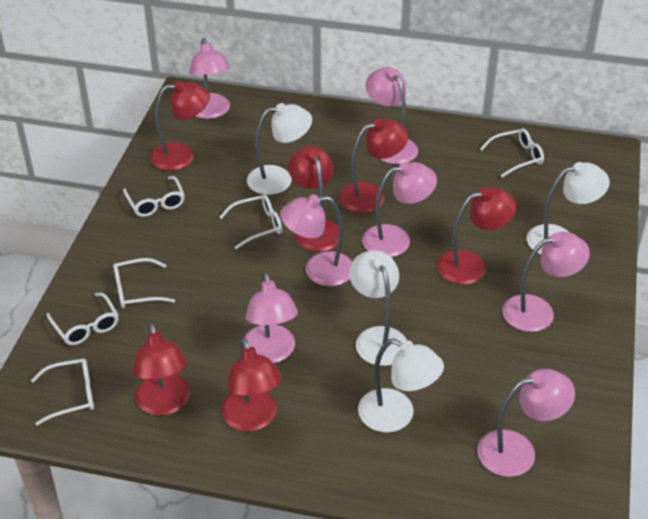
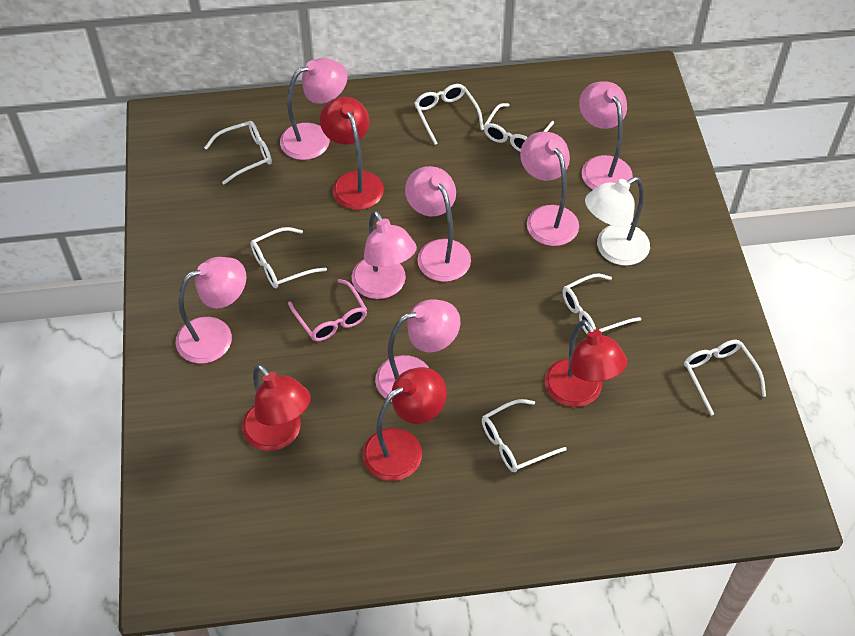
pink glasses: none = 0 -> [288,279,367,341] = 1
red lamp: [132,323,190,416] [150,81,210,171] [221,338,282,432] [288,146,339,252] [339,119,408,213] [437,187,517,285] = 6 -> [242,364,311,451] [320,97,384,210] [363,367,447,481] [545,320,627,407] = 4
white glasses: [31,359,94,425] [47,292,119,345] [113,258,175,308] [123,176,185,217] [220,194,282,249] [480,128,544,177] = 6 -> [204,121,272,185] [250,227,327,288] [414,84,484,145] [482,399,567,472] [484,103,554,152] [563,273,642,334] [684,340,766,416] = 7
white lamp: [247,103,312,195] [349,250,407,366] [358,339,444,433] [527,162,610,255] = 4 -> [585,177,650,266] = 1

